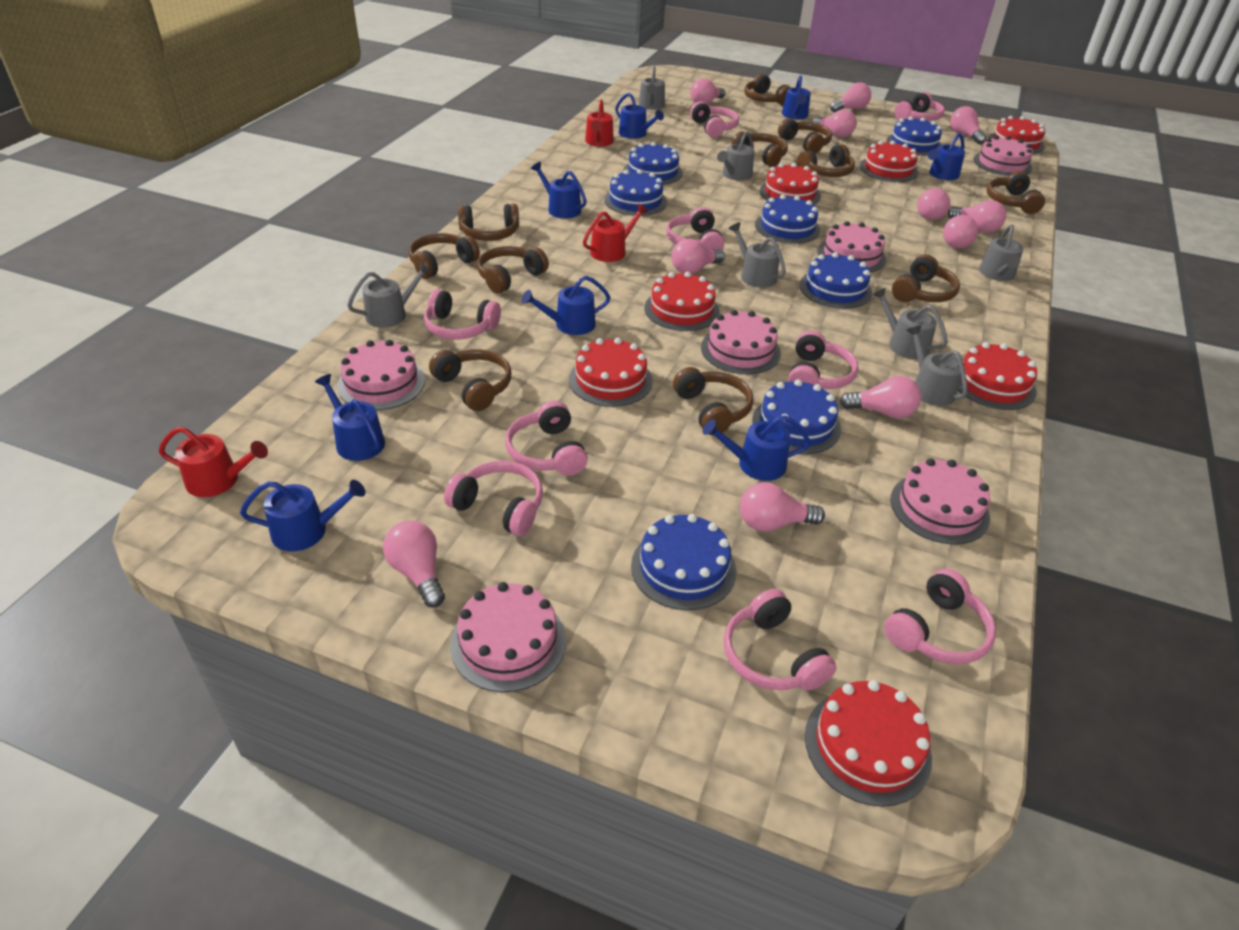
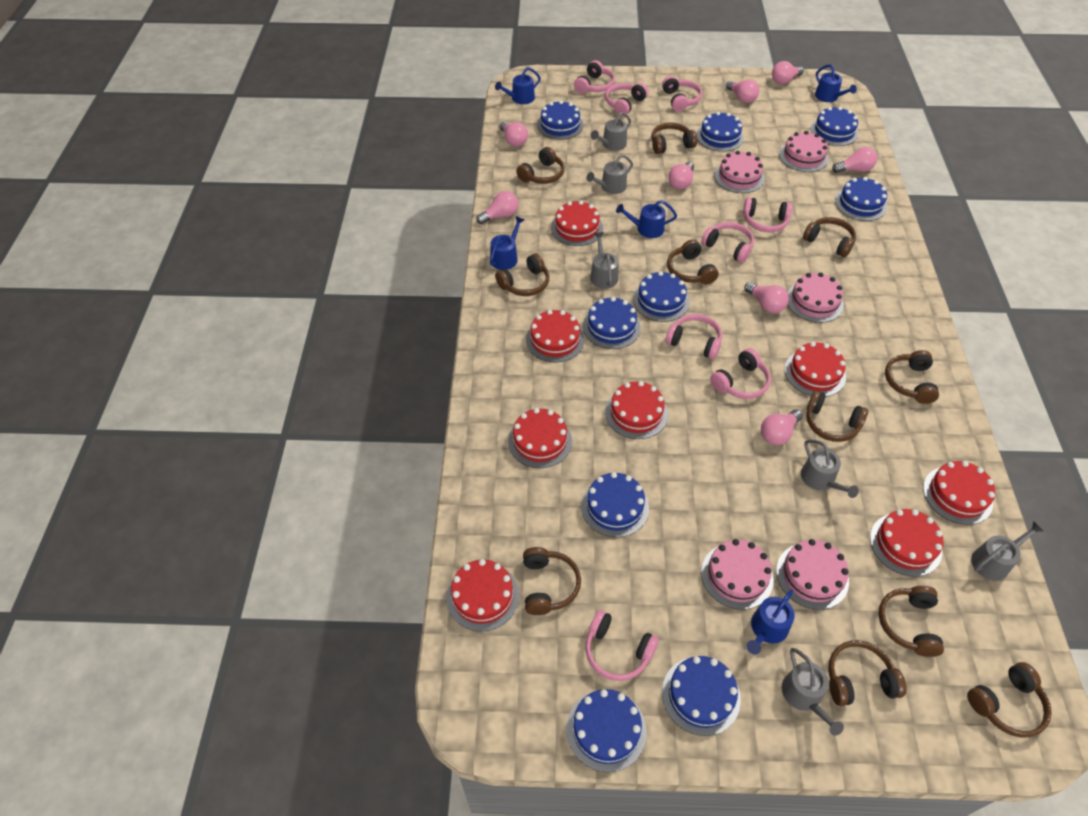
blue cake: [604,169,667,216] [623,142,683,185] [631,514,736,610] [752,379,841,454] [755,195,820,244] [799,252,872,309] [886,117,942,156] = 7 -> [537,100,583,140] [566,689,646,772] [581,472,649,537] [583,297,641,349] [633,271,689,322] [662,656,741,736] [696,112,744,152] [810,107,859,146] [835,177,887,221] = 9
blue watering can: [240,480,365,551] [315,374,385,461] [522,276,611,335] [531,162,587,219] [615,93,664,139] [703,415,811,481] [782,75,811,119] [928,133,965,180] = 8 -> [490,216,524,270] [495,67,541,104] [616,200,677,238] [747,589,795,654] [815,64,857,102] = 5
grey watering can: [347,262,432,328] [639,66,665,110] [717,131,754,181] [728,222,786,288] [872,287,948,359] [907,325,967,406] [979,225,1023,281] = 7 -> [586,155,633,194] [590,232,618,289] [591,112,631,151] [782,648,844,736] [801,440,859,498] [971,521,1043,581] = 6
pink cake: [337,340,425,410] [450,582,566,692] [701,310,781,374] [818,221,886,273] [890,459,990,544] [973,136,1033,176] = 6 -> [701,539,774,610] [715,151,765,193] [776,539,849,610] [779,131,829,172] [787,272,844,323] = 5
pink headphones: [424,289,501,340] [444,461,543,536] [505,401,588,476] [666,207,725,250] [690,101,739,138] [724,589,837,691] [788,330,858,389] [884,569,996,664] [894,92,945,121] = 9 -> [574,60,615,94] [585,610,659,681] [605,83,648,116] [662,76,702,112] [666,314,722,359] [701,222,754,263] [710,348,771,399] [743,197,792,232] = 8
pink light bulb: [383,521,445,607] [671,239,725,274] [690,78,725,104] [740,482,825,532] [812,109,857,138] [830,82,871,112] [840,376,921,418] [917,188,950,220] [943,215,978,249] [948,200,1006,233] [950,106,987,144] = 11 -> [476,191,518,224] [500,122,528,146] [668,162,694,189] [726,79,759,103] [744,282,789,313] [761,409,803,445] [772,61,804,84] [832,147,877,173] = 8
red cake: [569,338,653,407] [645,272,720,331] [759,163,821,205] [805,680,932,807] [860,141,918,182] [958,342,1037,410] [989,116,1045,154] = 7 -> [446,559,519,631] [508,408,572,468] [526,310,584,362] [551,201,603,246] [605,381,668,439] [785,342,846,397] [870,509,943,577] [923,461,995,525] = 8
red watering can: [159,427,268,497] [583,204,648,262] [585,99,614,147] = 3 -> none = 0

